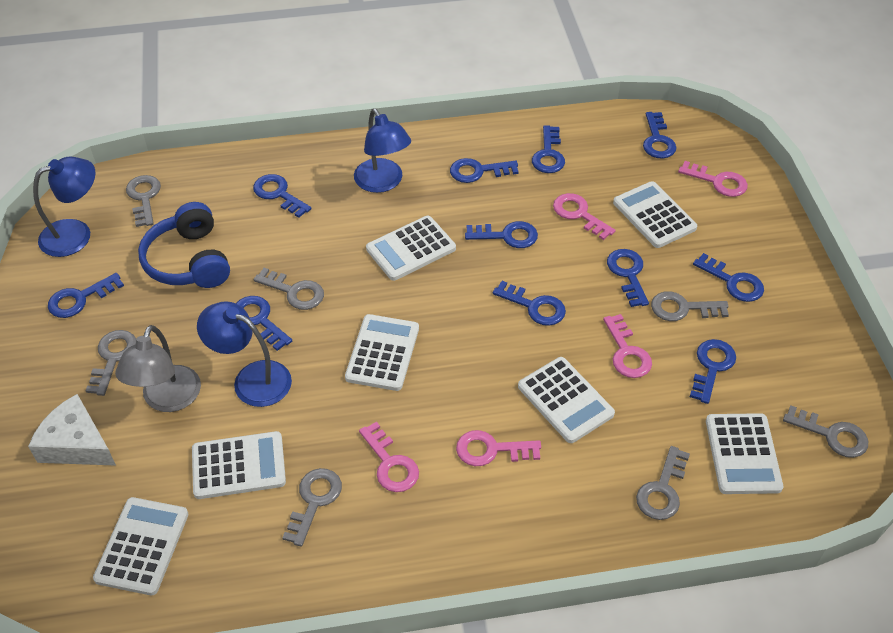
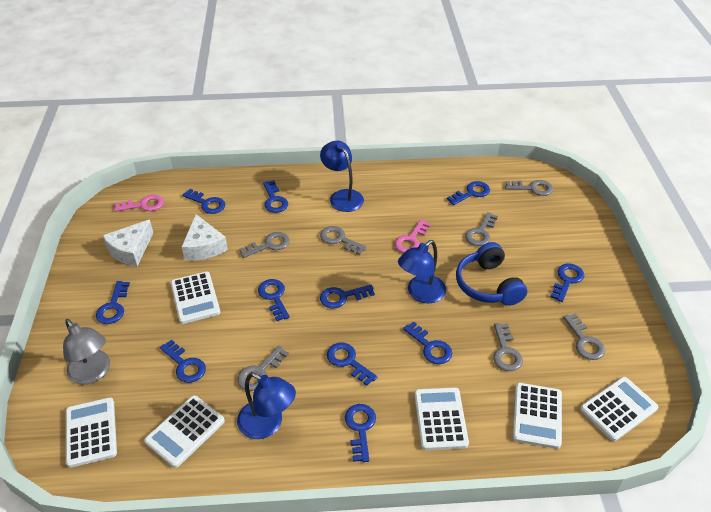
pink key: [359,422,419,492] [456,430,541,466] [553,193,616,240] [603,314,652,378] [678,161,748,197] = 5 -> [114,195,164,212] [394,220,431,253] = 2
white calculator: [93,497,188,595] [192,431,286,499] [345,314,419,391] [366,216,456,281] [518,357,615,443] [613,181,697,248] [706,413,783,494] = 7 -> [66,397,117,468] [144,395,225,468] [171,272,220,324] [414,387,469,450] [513,383,562,449] [580,377,658,441] = 6
white cheese: [28,394,116,466] = 1 -> [102,220,153,266] [182,214,228,261] = 2

